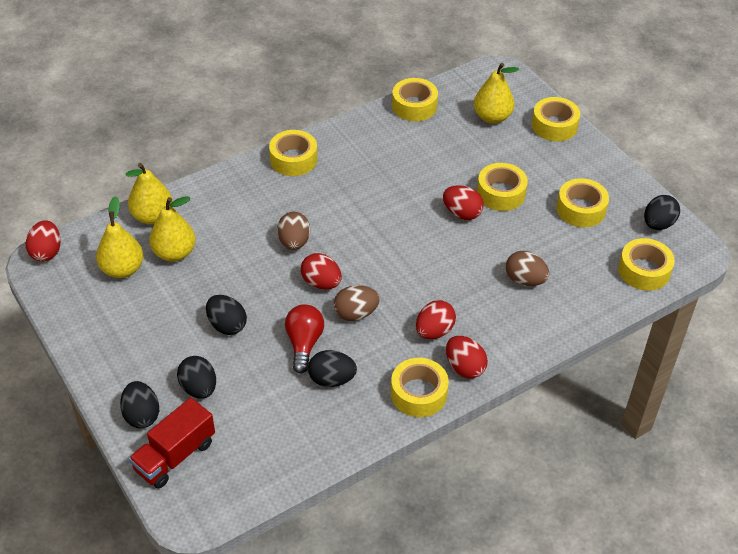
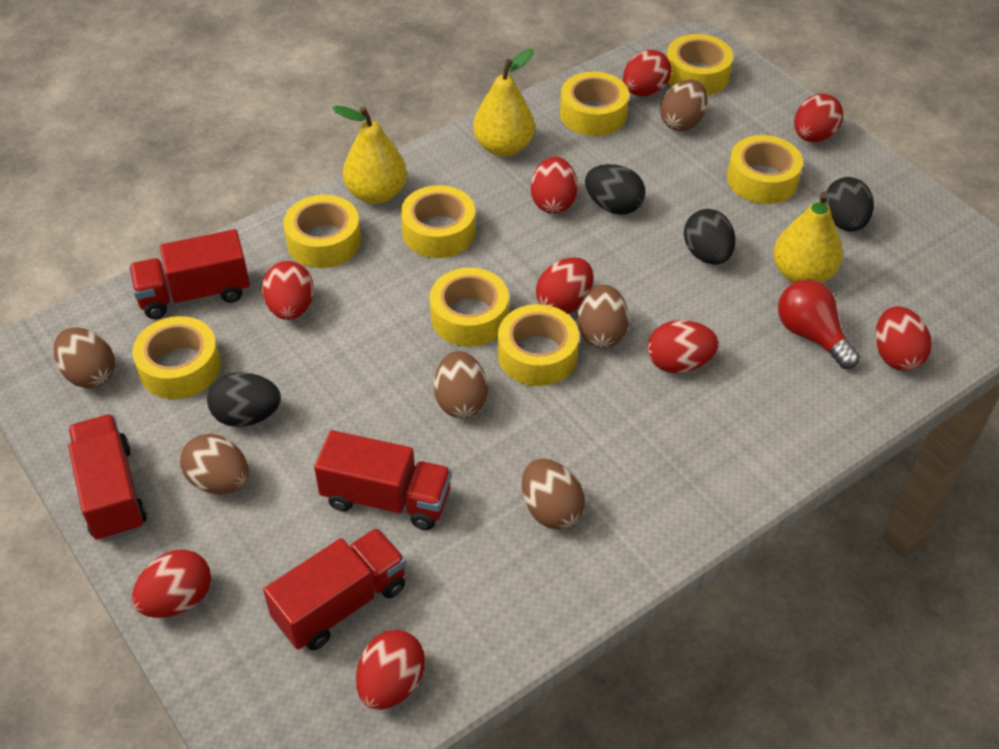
black egg: [120,381,159,428] [177,356,216,399] [206,295,247,335] [308,350,357,387] [644,195,680,230] = 5 -> [207,372,281,427] [585,164,645,215] [684,209,735,265] [824,177,874,232] = 4
brown egg: [277,212,310,250] [333,285,380,321] [506,251,549,286] = 3 -> [54,327,115,388] [180,434,249,494] [434,351,488,418] [522,459,585,529] [577,285,629,348] [660,80,708,131] = 6
red egg: [26,220,61,262] [301,253,342,290] [416,300,456,339] [443,185,484,220] [446,336,488,378] = 5 -> [132,549,211,618] [262,261,314,320] [356,630,425,710] [531,157,578,214] [536,257,593,314] [623,50,671,96] [648,320,718,373] [794,94,843,142] [875,306,932,371] = 9
red truck: [129,397,215,488] = 1 -> [68,414,147,541] [129,229,250,319] [263,528,406,650] [314,430,452,530] = 4
yellow pear: [96,196,143,278] [126,163,173,225] [149,196,196,262] [474,63,519,124] = 4 -> [333,105,407,204] [473,49,535,157] [773,191,843,283] = 3
yellow tape: [269,130,317,176] [391,358,449,417] [392,78,438,121] [477,163,528,211] [532,97,580,141] [557,178,609,227] [618,238,675,291] = 7 -> [132,316,221,399] [283,195,361,268] [401,185,475,258] [430,268,509,347] [498,304,579,386] [560,71,629,136] [667,34,733,95] [727,135,803,204] = 8

